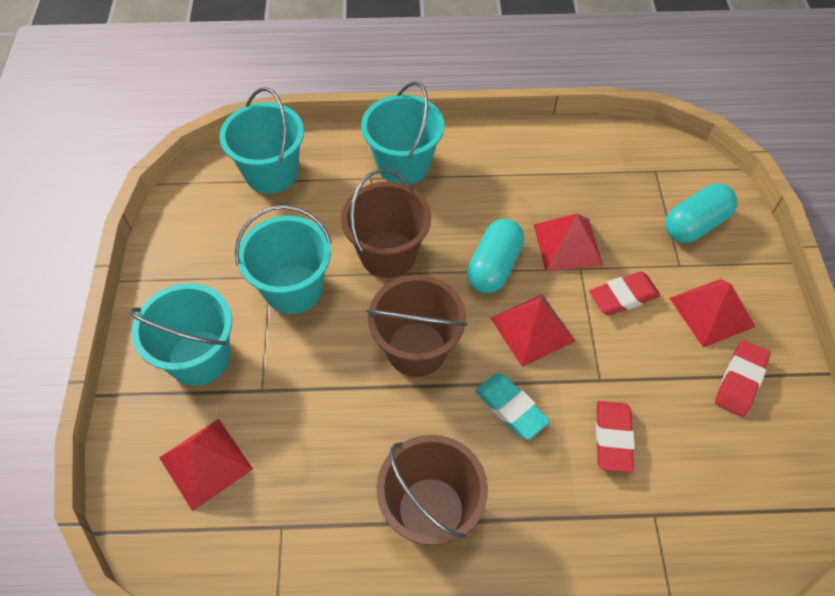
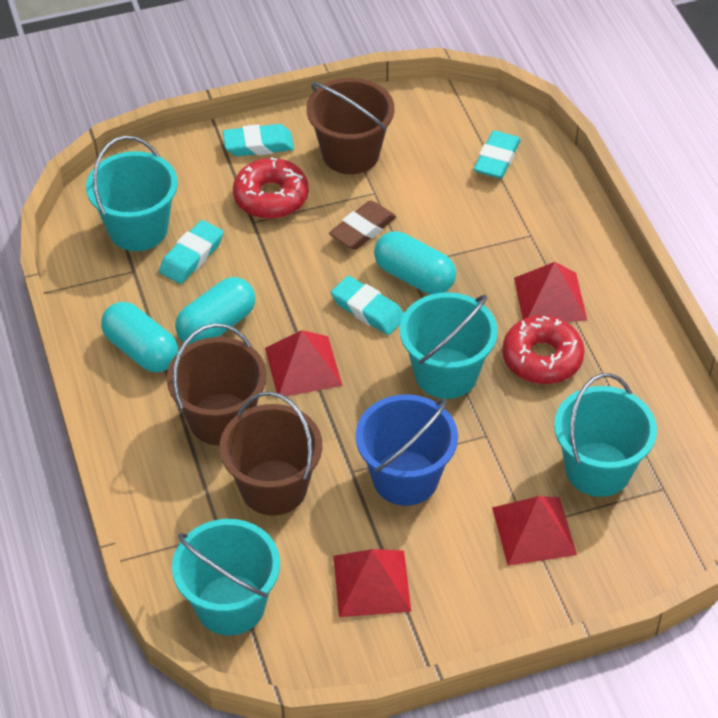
blue bucket: none = 0 -> [356,394,458,506] = 1
brown eraser: none = 0 -> [329,200,396,250] = 1
red donut: none = 0 -> [233,157,309,219] [502,315,585,384] = 2
red eraser: [589,271,661,316] [596,401,635,473] [715,340,770,417] = 3 -> none = 0
turquoise capsule: [467,219,524,293] [665,184,737,243] = 2 -> [101,302,178,372] [175,277,255,345] [374,231,456,294] = 3
turquoise eraser: [475,373,550,440] = 1 -> [159,220,223,284] [223,124,294,156] [331,276,404,335] [474,131,521,179] = 4

